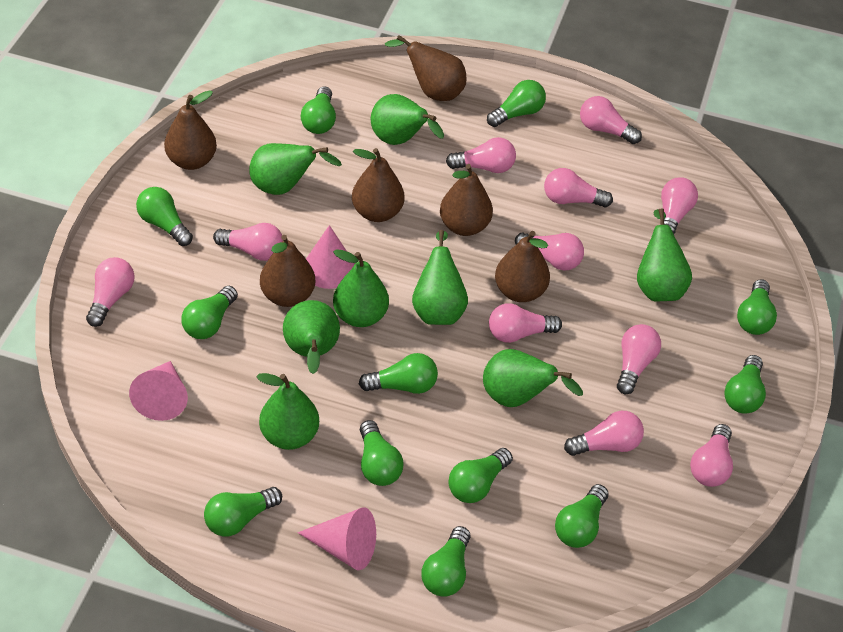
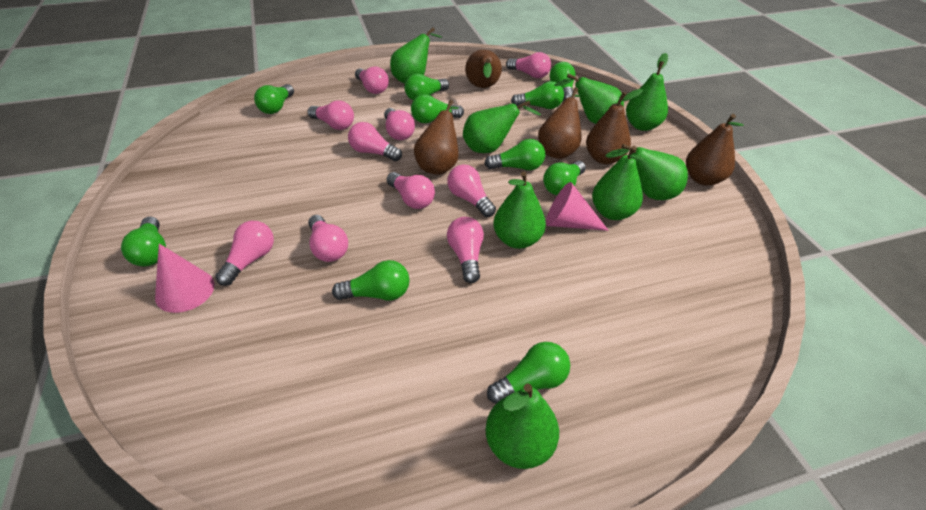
brown pear: [164,90,217,170] [260,235,315,307] [352,148,405,222] [385,35,467,101] [440,164,493,236] [495,231,550,302] = 6 -> [414,100,459,175] [465,50,502,88] [538,88,581,159] [586,89,643,164] [686,114,744,186] = 5
green light bulb: [136,187,193,246] [181,286,238,339] [204,487,282,536] [301,86,336,134] [359,353,438,394] [360,420,404,486] [421,526,471,597] [448,448,513,503] [487,80,546,127] [555,484,608,548] [724,355,766,414] [737,279,777,335] = 12 -> [121,217,166,266] [254,84,294,114] [332,260,410,300] [404,74,449,100] [411,94,464,123] [484,139,545,170] [487,342,570,404] [511,81,564,109] [543,161,586,195] [550,62,575,101] = 10
pink cone: [129,361,188,421] [298,508,376,570] [306,225,355,289] = 3 -> [155,244,215,313] [546,182,609,231] = 2
pink light bulb: [86,257,135,327] [213,223,283,261] [446,137,516,173] [489,303,562,343] [515,232,584,271] [544,168,613,207] [564,411,644,456] [580,96,642,144] [617,324,661,394] [661,177,698,234] [690,424,733,487] = 11 -> [216,221,274,286] [307,100,354,130] [308,215,348,262] [348,122,402,161] [355,67,389,94] [384,108,415,140] [387,172,435,209] [447,164,496,217] [447,217,484,283] [506,52,551,78] = 10

